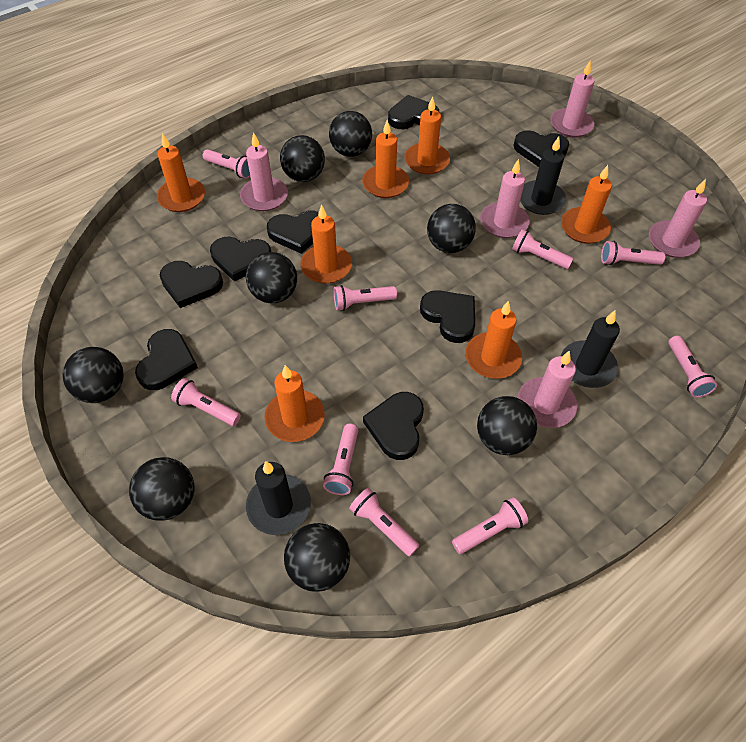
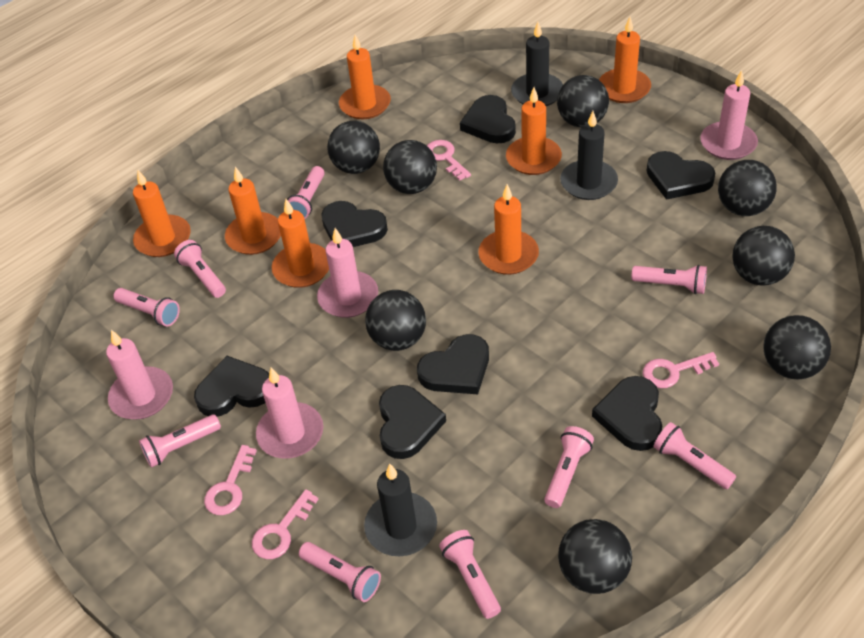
black heart: [135,329,198,390] [160,261,223,308] [210,237,271,282] [267,210,319,254] [363,392,424,460] [388,95,439,129] [420,290,475,343] [514,130,569,167] = 8 -> [194,356,269,417] [321,201,388,247] [379,385,446,459] [417,334,489,394] [460,95,516,143] [592,376,662,451] [647,151,715,200] = 7
pink candle: [240,132,288,211] [480,159,529,238] [518,351,577,428] [550,61,595,138] [649,179,707,258] = 5 -> [106,330,173,420] [256,368,323,458] [317,228,378,318] [700,70,758,160] = 4
pink key: none = 0 -> [204,445,257,515] [252,489,319,559] [427,140,471,181] [643,352,719,388] = 4

